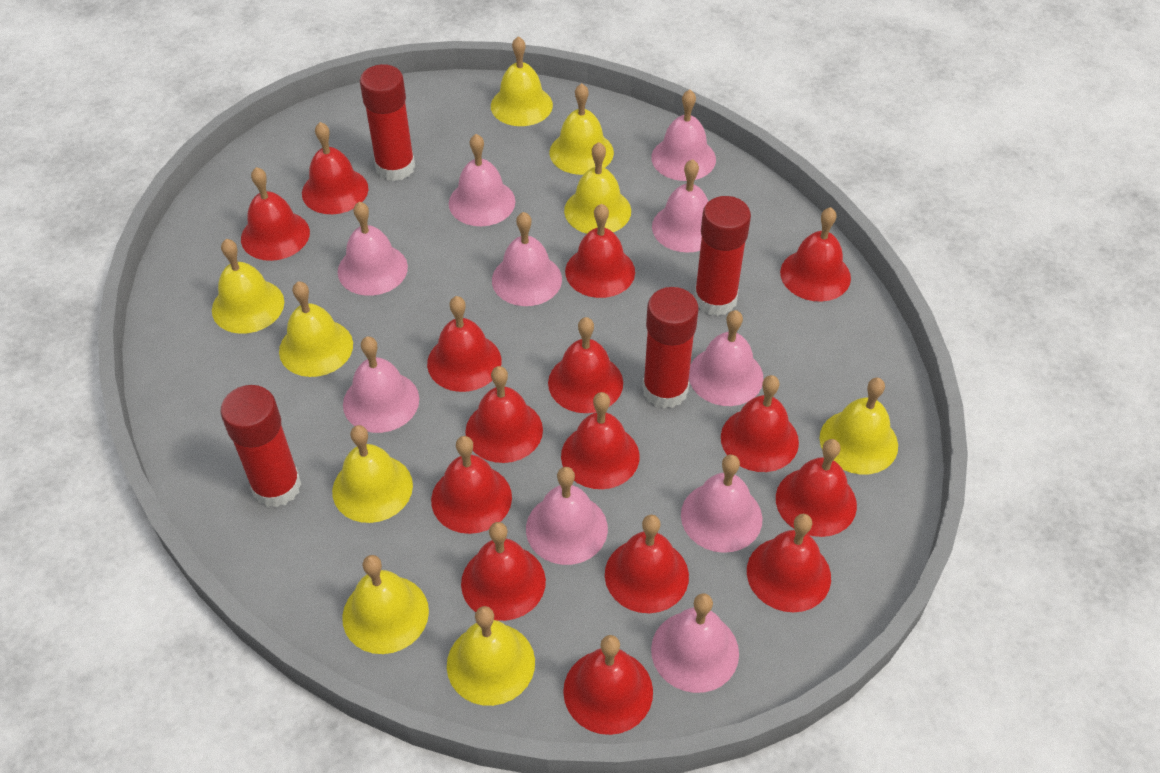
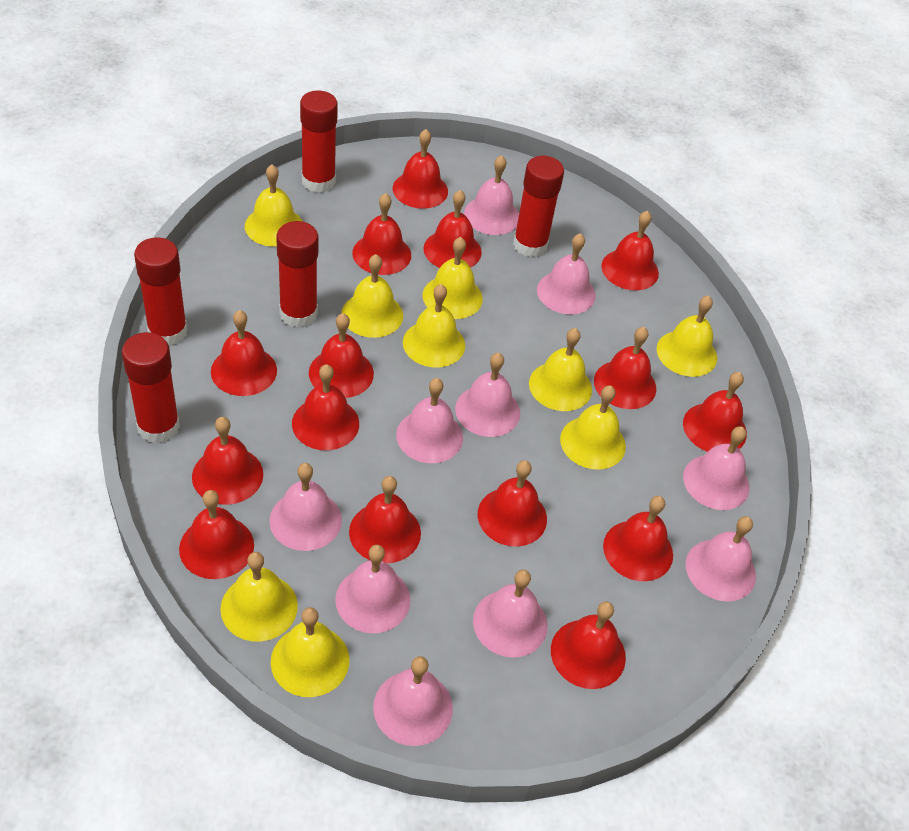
red glue stick: [220,385,301,507] [360,64,415,181] [642,287,699,408] [694,196,751,316] = 4 -> [122,332,180,443] [134,237,188,346] [276,221,318,328] [300,90,338,193] [513,156,564,257] = 5

